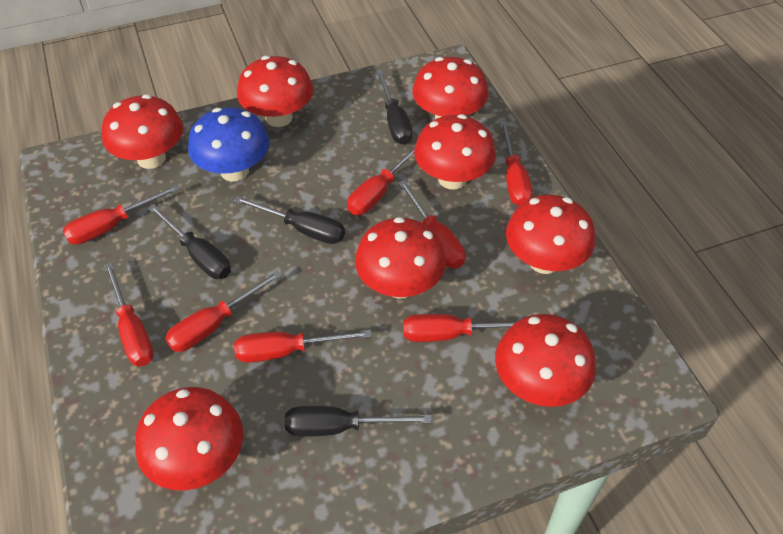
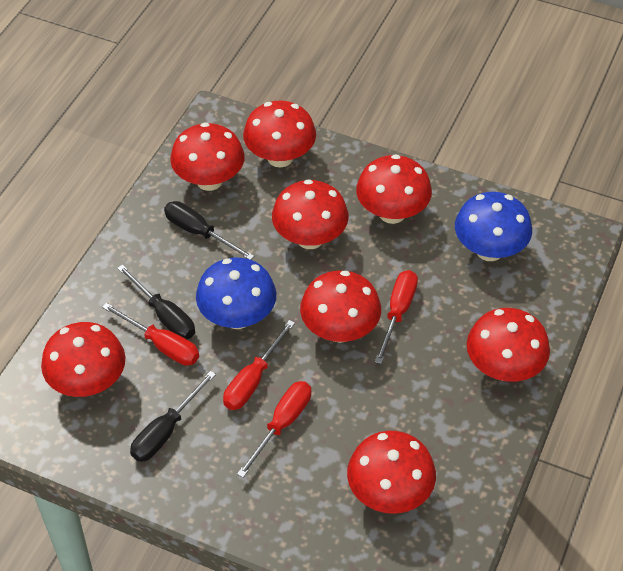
black screwdriver: [148,204,231,279] [234,196,345,244] [285,406,432,437] [376,70,413,145] = 4 -> [117,265,195,339] [130,371,216,462] [164,201,254,260] = 3
blue mushroom: [188,107,270,182] = 1 -> [196,258,276,329] [455,192,532,261] = 2
red screwdriver: [63,184,181,245] [104,263,154,366] [165,270,282,352] [234,330,372,362] [347,145,415,215] [399,180,465,268] [403,314,516,342] [500,121,532,206] = 8 -> [102,303,199,366] [223,320,295,410] [237,381,311,478] [375,270,418,364] = 4

